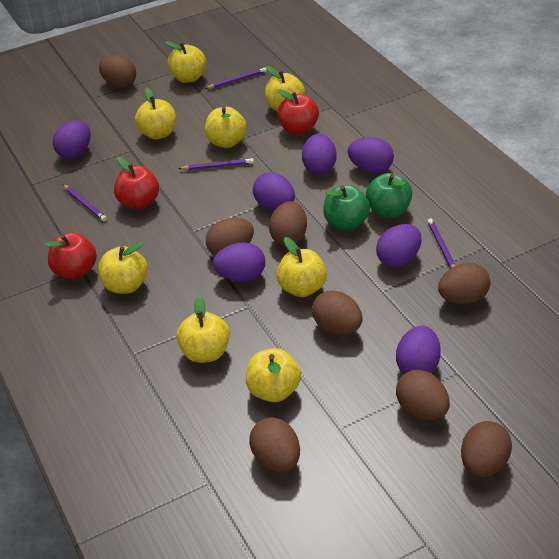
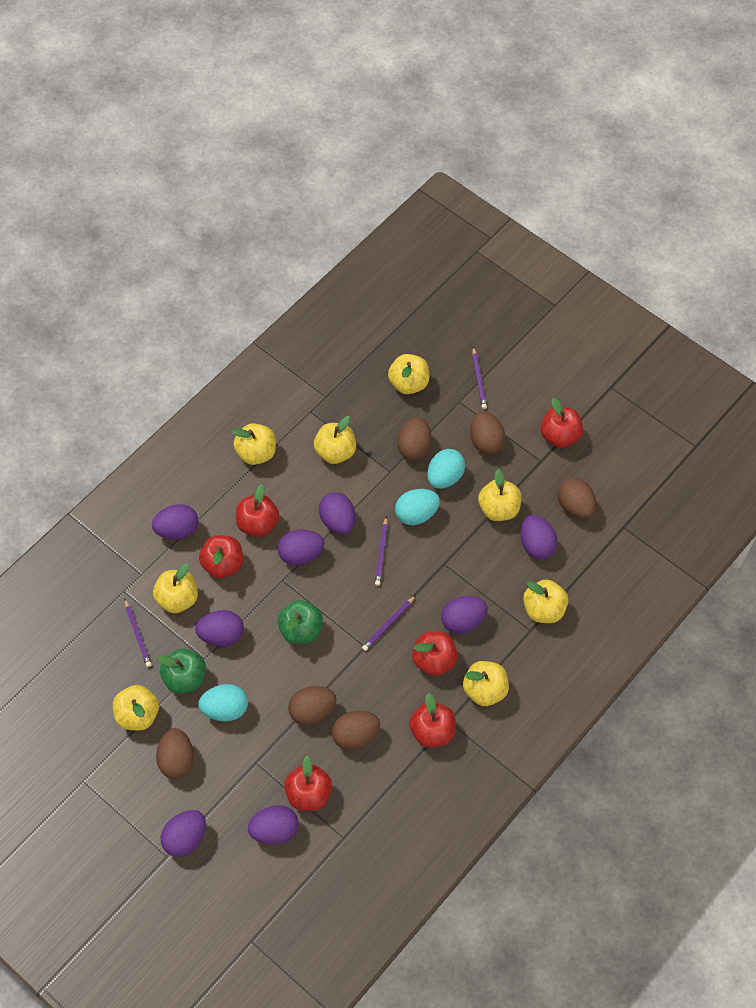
brown egg: [99,55,136,88] [206,218,254,256] [249,417,300,472] [269,201,307,246] [312,290,363,334] [396,370,450,420] [438,263,491,304] [461,421,512,477] = 8 -> [156,728,194,779] [288,686,337,725] [332,711,380,750] [397,417,432,460] [470,412,505,455] [557,478,596,519] = 6
purple egg: [53,120,90,159] [213,242,265,282] [253,172,295,210] [302,134,337,174] [348,137,394,173] [376,224,421,268] [396,326,441,374] = 7 -> [152,504,198,539] [161,810,206,857] [195,610,244,646] [248,805,299,845] [278,529,324,565] [319,492,356,534] [441,596,488,634] [520,515,558,559] = 8
red apple: [45,232,97,279] [114,157,159,209] [277,89,319,135] = 3 -> [199,535,243,578] [236,485,279,537] [284,755,332,811] [409,693,456,748] [412,632,458,676] [540,398,583,448] = 6
turquoise egg: none = 0 -> [198,684,248,722] [395,489,440,525] [427,449,465,489] = 3

